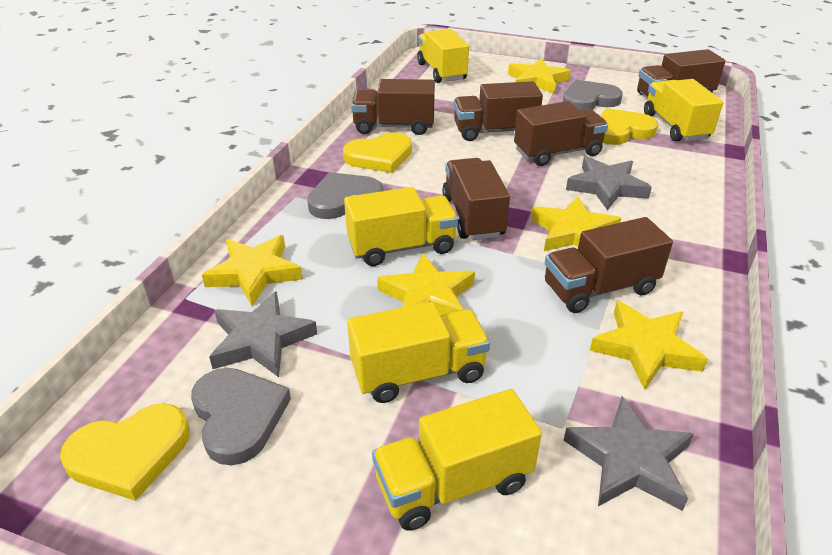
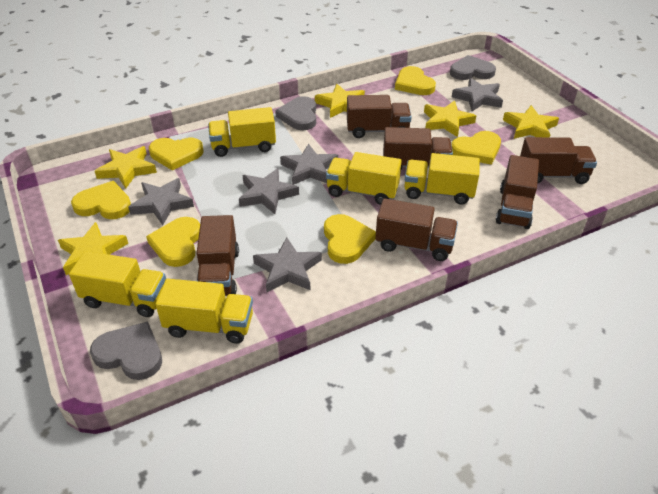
grey star: [209,291,317,377] [563,396,694,511] [566,156,652,210] = 3 -> [129,178,194,225] [239,168,299,214] [253,238,322,292] [280,144,338,185] [452,78,503,111] = 5
yellow heart: [60,403,190,501] [343,132,412,173] [601,108,658,145] = 3 -> [71,181,131,219] [146,217,200,267] [149,137,204,170] [324,214,376,264] [395,66,436,95] [451,131,501,165] = 6

